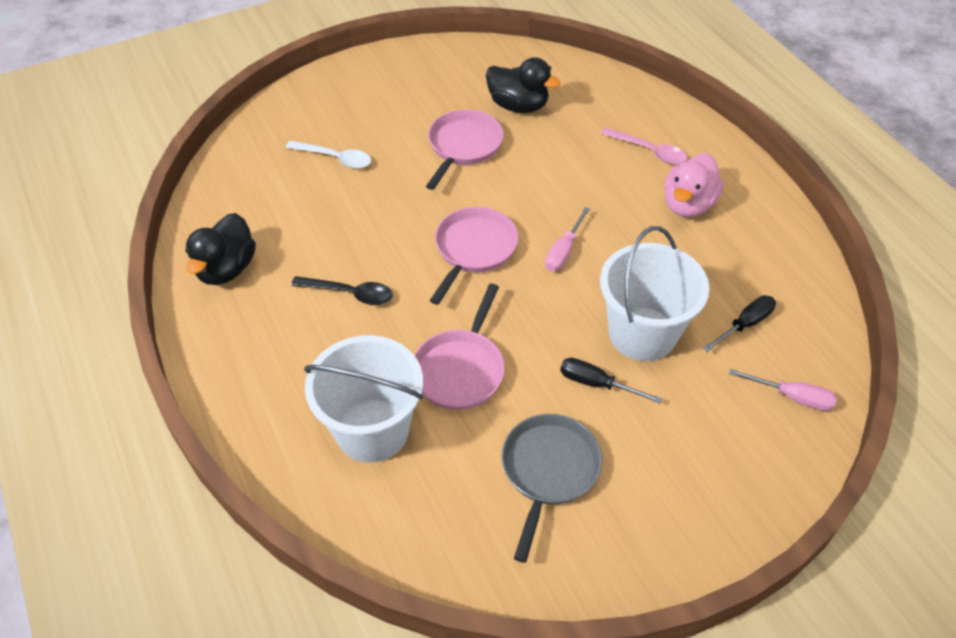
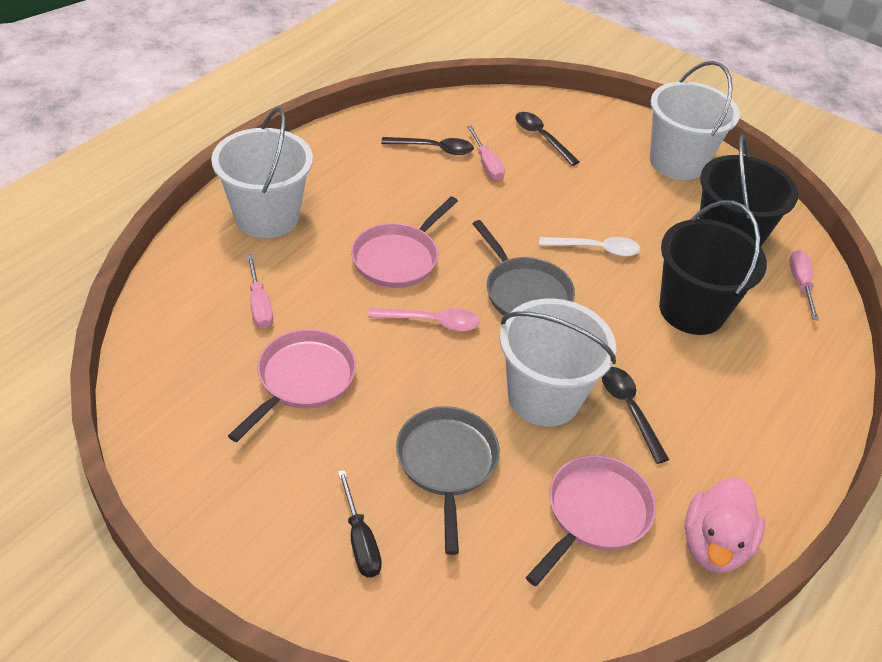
black bucket: none = 0 -> [659,200,767,335] [699,134,798,247] = 2
black duck: [185,213,256,285] [486,57,561,113] = 2 -> none = 0
black screwdriver: [560,358,662,404] [703,295,776,352] = 2 -> [338,470,382,577] = 1
black spoon: [291,276,393,305] = 1 -> [381,137,474,155] [515,112,580,166] [602,367,669,464] = 3
grey pan: [501,414,602,563] = 1 -> [396,406,500,555] [472,220,575,316] = 2
pink screwdriver: [545,207,590,271] [729,369,837,411] = 2 -> [247,254,273,328] [467,126,505,181] [789,250,819,321] = 3
white bucket: [304,335,423,463] [600,226,709,361] = 2 -> [211,107,313,238] [500,298,616,427] [650,61,740,180] = 3

